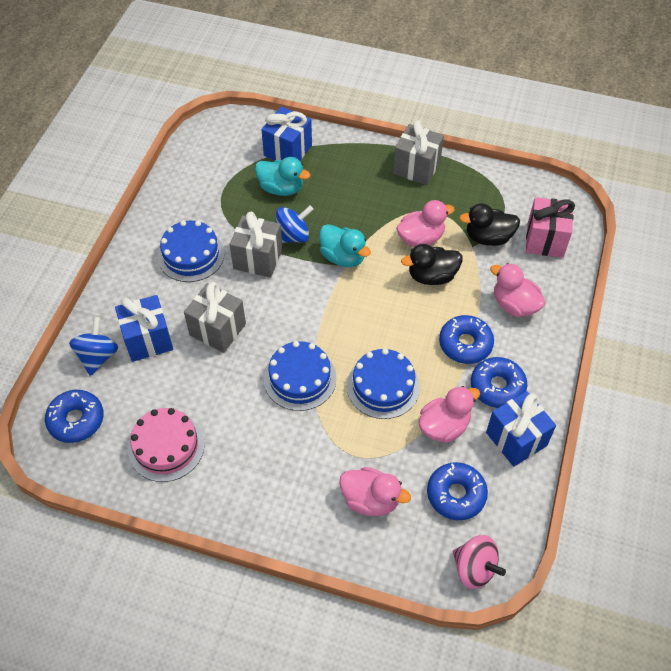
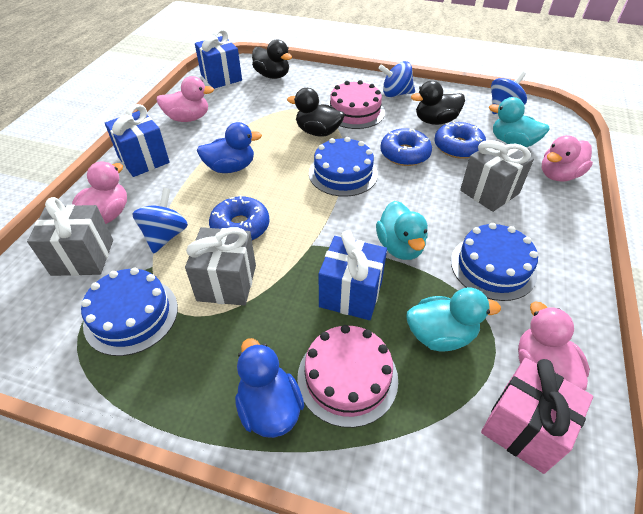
black duck: [401,244,463,285] [459,203,520,246] = 2 -> [252,39,292,79] [287,88,345,137] [411,81,465,125] = 3
blue donut: [45,390,104,443] [427,462,488,520] [439,315,494,364] [471,357,527,408] = 4 -> [209,195,270,241] [380,128,432,166] [434,121,486,159] = 3
blue duck: none = 0 -> [197,122,262,173] [235,338,304,438] = 2
blue spinning top: [69,317,118,376] [275,206,314,243] = 2 -> [132,188,188,254] [378,61,415,97] [491,71,527,114] = 3
pink cake: [128,408,205,482] = 1 -> [297,325,398,428] [328,80,385,129] = 2
pink spinning top: [453,535,506,589] = 1 -> none = 0
turquoise duck: [255,157,310,196] [319,224,371,267] = 2 -> [376,201,428,260] [406,287,501,351] [489,97,550,147] = 3

